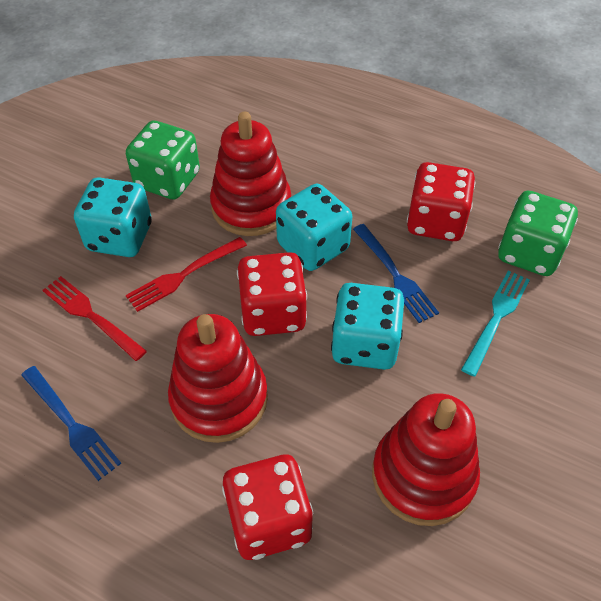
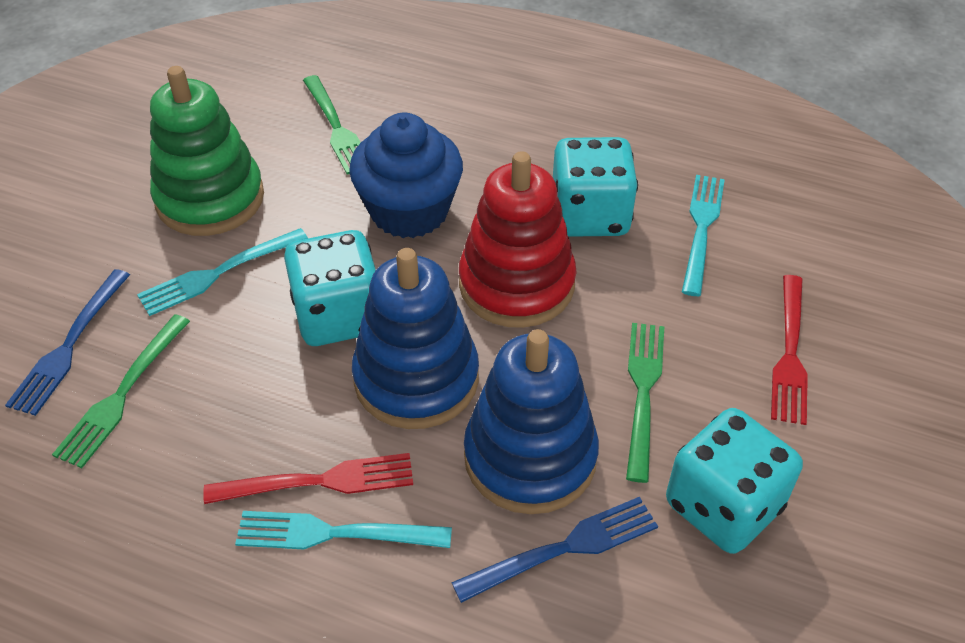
blue cupcake: none = 0 -> [349,113,463,238] = 1
blue stacking toy: none = 0 -> [352,248,479,429] [464,329,599,514] = 2
green dice: [126,121,200,199] [498,191,578,276] = 2 -> none = 0
green fork: none = 0 -> [52,314,190,468] [303,75,361,175] [626,323,664,483] = 3
green stacking toy: none = 0 -> [150,66,264,236] = 1
red dice: [222,455,313,560] [237,252,307,336] [407,162,475,241] = 3 -> none = 0
red stacking toy: [168,314,268,443] [210,112,291,236] [372,393,480,526] = 3 -> [459,151,577,328] = 1
turquoise fork: [461,271,530,377] = 1 -> [137,228,308,316] [235,511,452,549] [682,175,725,296] = 3

